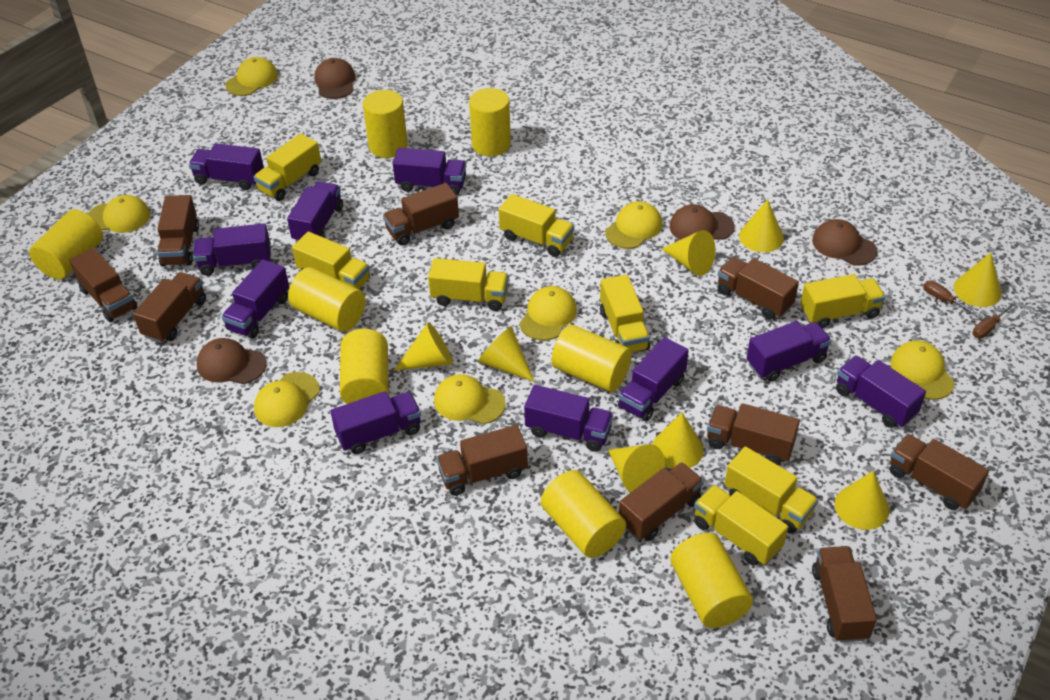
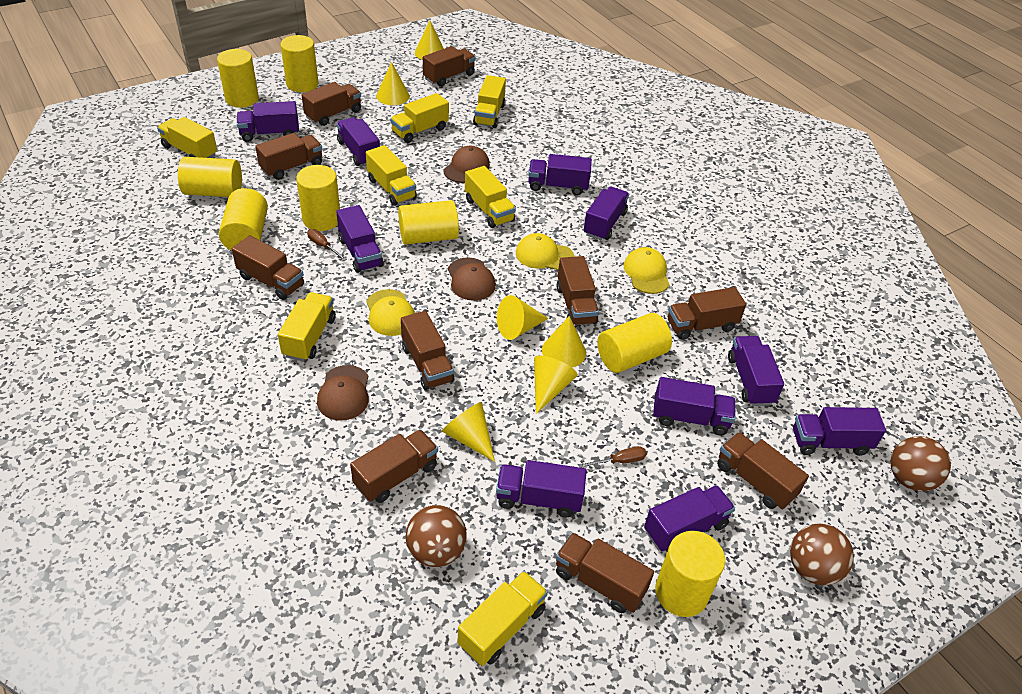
brown ball: none = 0 -> [406,505,467,567] [790,524,854,585] [890,436,951,491] = 3
brown cap: [197,338,267,384] [314,58,355,99] [669,204,734,240] [812,219,877,266] = 4 -> [317,365,369,421] [443,146,490,183] [448,257,496,301] = 3
yellow cap: [88,195,150,233] [225,57,278,96] [254,372,320,427] [434,374,506,424] [520,286,577,340] [605,201,662,249] [891,340,955,400] = 7 -> [366,289,415,336] [516,233,575,270] [624,247,670,294] = 3
yellow cone: [394,322,453,371] [478,327,535,382] [608,444,665,493] [652,412,704,469] [662,230,716,276] [739,199,784,252] [835,471,889,530] [954,253,1001,307] = 8 -> [376,62,410,105] [415,20,444,60] [442,402,495,462] [497,295,549,340] [534,356,578,414] [542,316,586,368] = 6
yellow truck: [253,133,321,201] [292,232,370,289] [428,258,509,311] [499,194,574,257] [600,275,650,352] [694,485,788,566] [725,446,818,534] [800,274,885,328] = 8 -> [157,117,217,158] [278,292,336,361] [366,145,417,206] [390,93,449,143] [458,571,548,666] [465,166,516,228] [473,75,506,128] = 7

